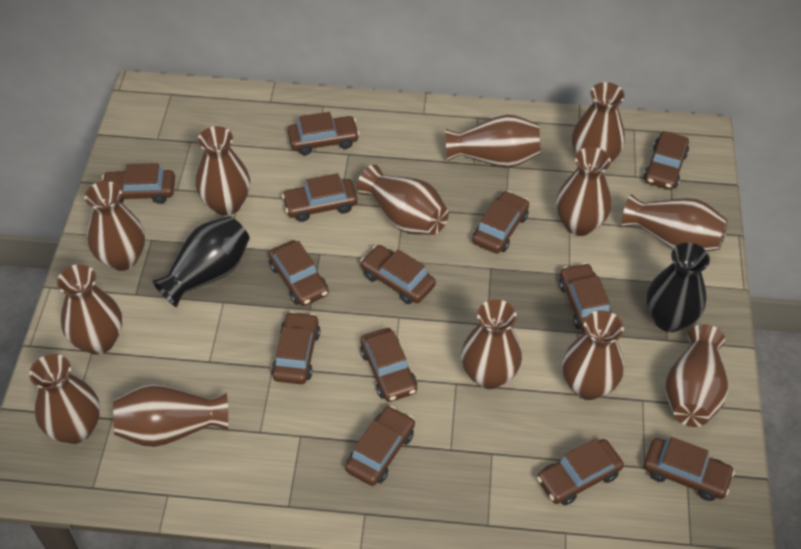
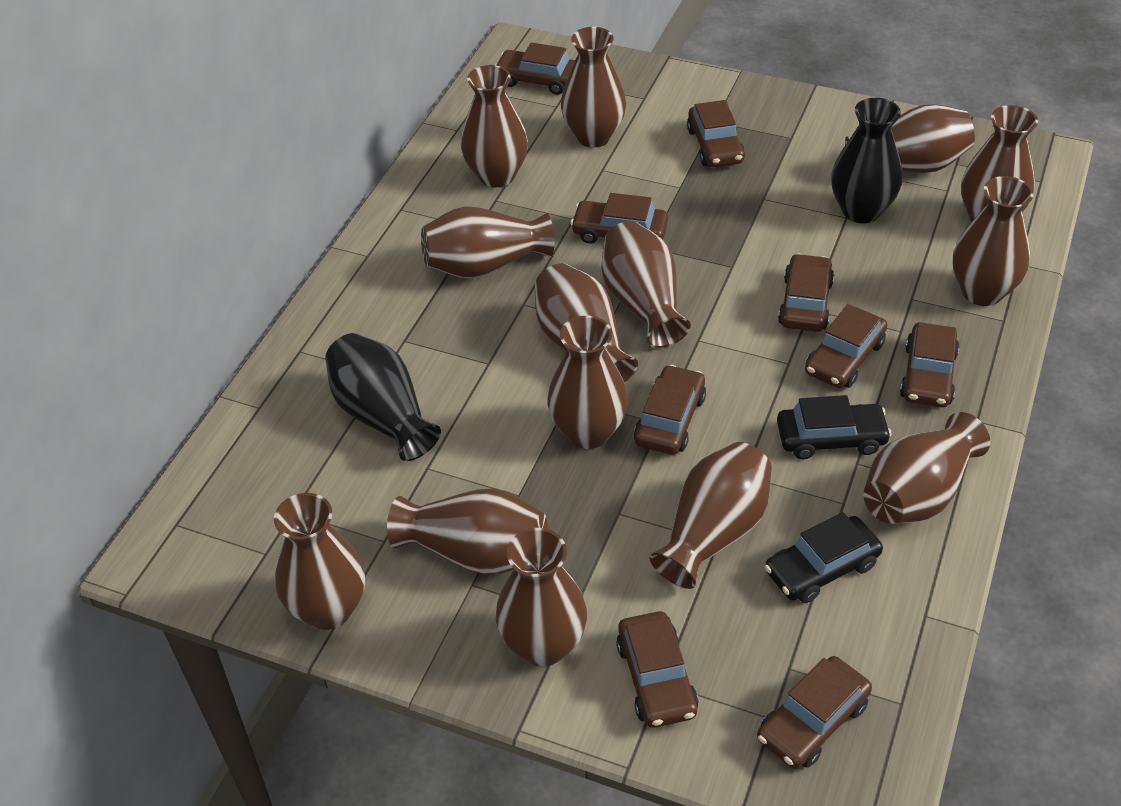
black car: none = 0 -> [765,512,883,603] [777,395,891,459] = 2
brown car: [102,163,175,204] [269,240,329,306] [271,312,320,384] [282,173,358,222] [288,112,360,155] [345,406,415,486] [360,245,436,304] [360,328,417,402] [473,191,529,253] [537,439,624,505] [559,263,611,332] [643,131,689,190] [644,437,735,501] = 13 -> [495,42,575,95] [571,193,668,244] [616,611,699,728] [634,365,706,455] [687,100,745,167] [757,656,872,769] [778,253,834,332] [805,304,887,388] [900,322,959,407] = 9
brown vase: [29,354,100,444] [57,264,122,354] [84,181,145,271] [113,384,228,447] [196,126,250,215] [357,165,449,235] [445,115,541,167] [461,299,522,389] [556,147,612,236] [562,310,624,400] [572,82,625,162] [622,194,728,252] [666,324,728,427] = 13 -> [274,493,365,630] [387,488,548,575] [421,206,554,278] [461,65,528,187] [496,528,587,666] [534,263,638,383] [547,316,628,449] [561,27,626,147] [601,221,691,348] [649,442,772,589] [845,104,975,173] [863,412,990,524] [953,176,1034,306] [961,105,1038,222] = 14

